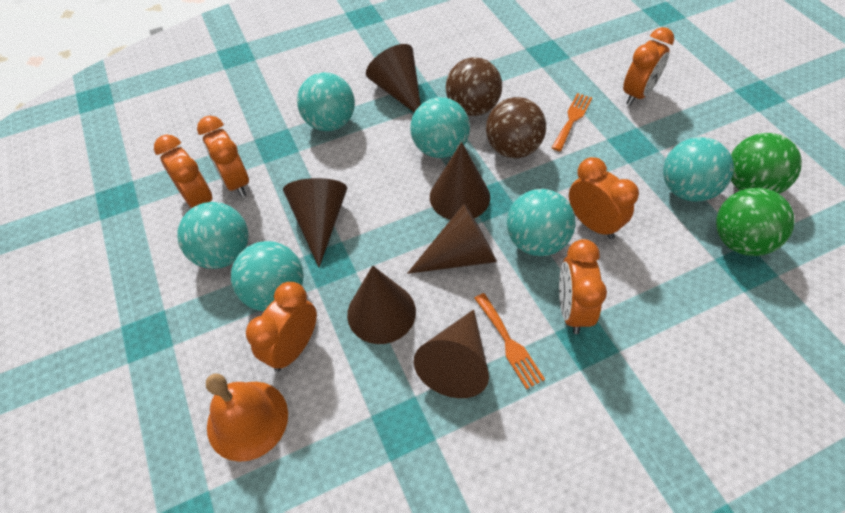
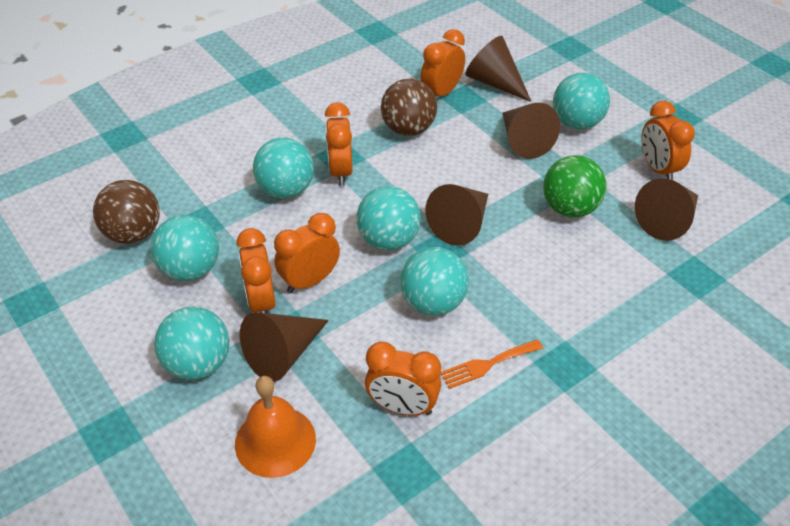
brown cone: [283,178,347,268] [347,266,416,344] [366,44,421,113] [407,204,497,274] [414,309,489,398] [430,142,490,220] = 6 -> [240,312,329,382] [425,184,488,245] [465,36,532,102] [503,103,560,159] [635,178,698,241] = 5
green ball: [716,188,794,256] [731,133,802,194] = 2 -> [543,155,607,217] = 1
orange fork: [474,293,545,389] [552,93,592,151] = 2 -> [441,339,543,389] = 1

